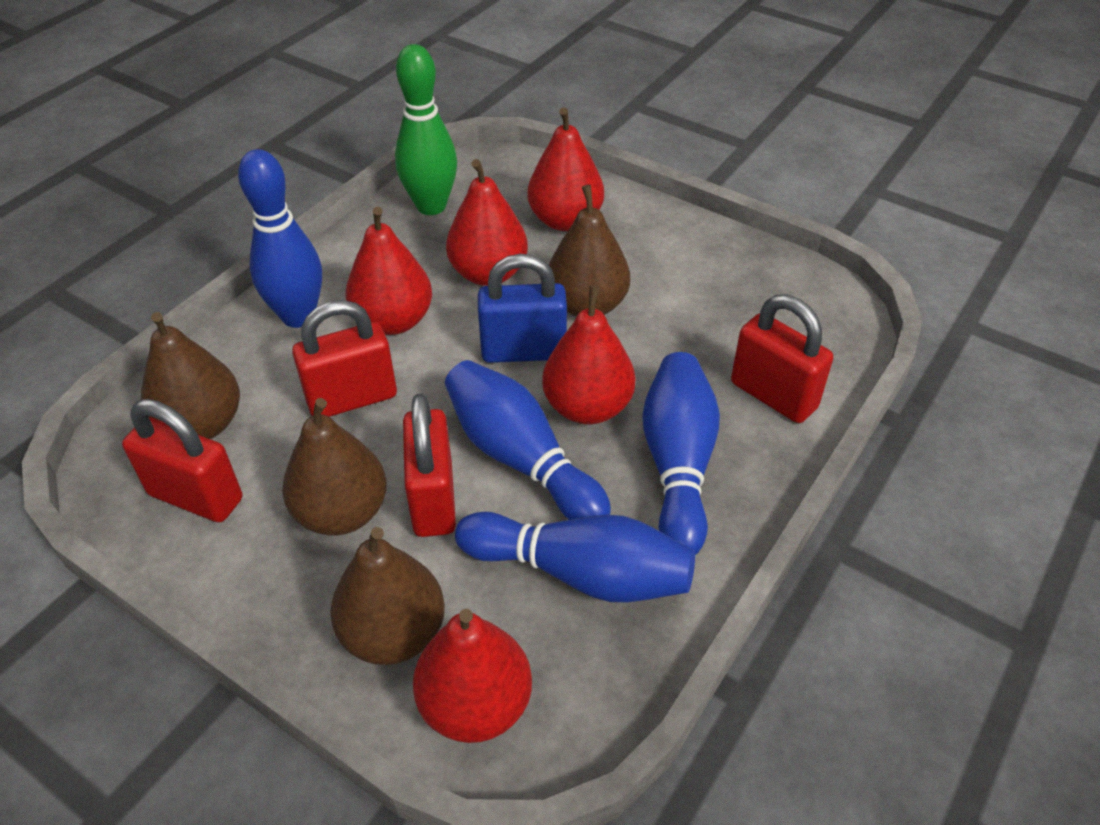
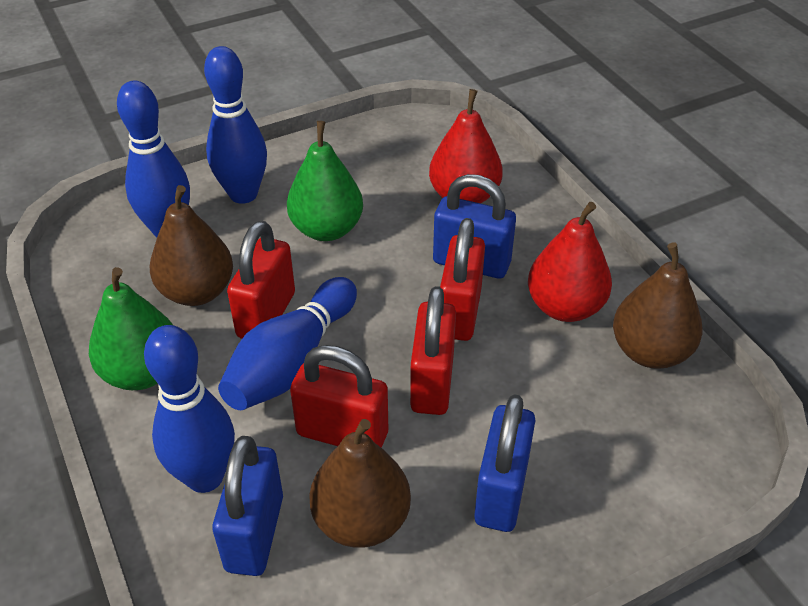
blue padlock: [478,254,567,363] = 1 -> [212,436,283,576] [433,174,516,279] [474,394,535,532] = 3
brown pear: [141,312,240,439] [282,398,387,536] [330,527,445,665] [549,185,630,317] = 4 -> [150,185,233,306] [309,419,411,548] [613,242,703,369] = 3
green bowling pin: [395,44,457,215] = 1 -> none = 0
green pear: none = 0 -> [89,267,173,390] [287,121,363,241] = 2
red pear: [345,207,432,335] [413,609,532,743] [446,159,528,286] [527,107,604,231] [542,285,635,424] = 5 -> [429,89,503,204] [528,202,612,322] = 2

